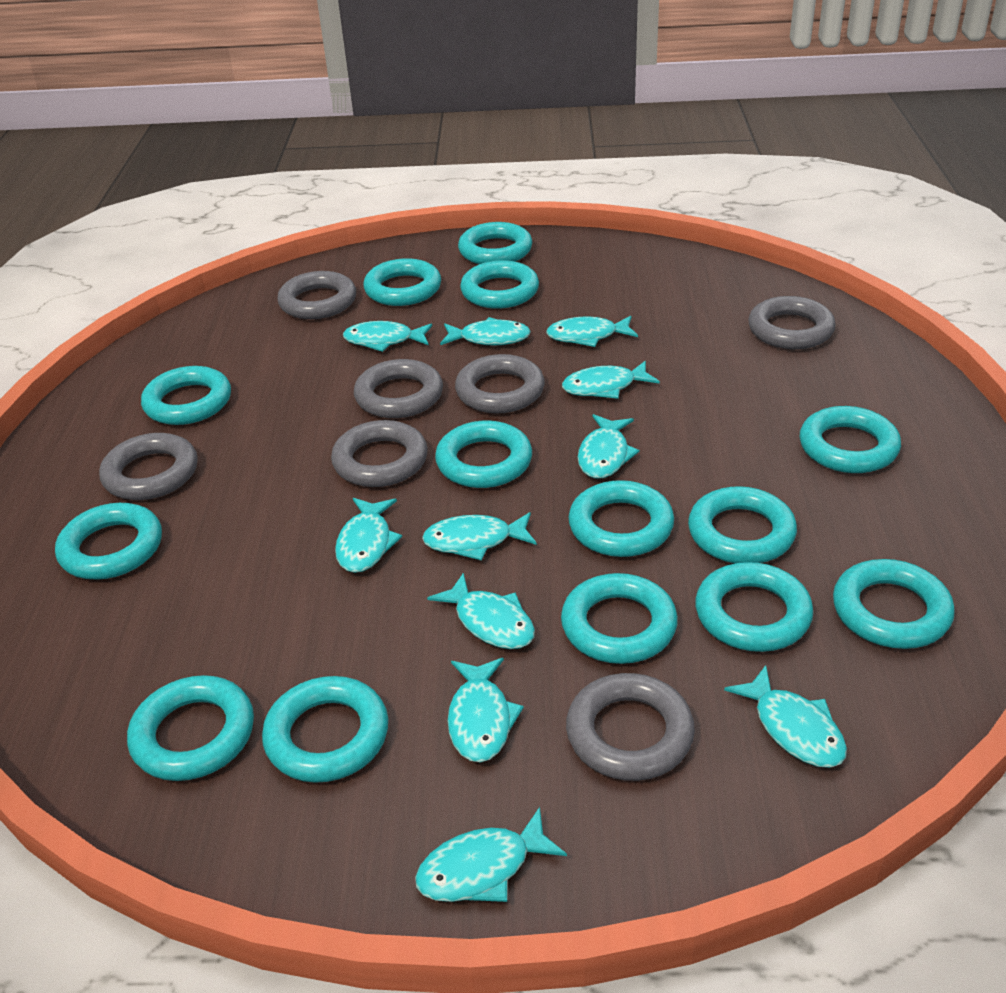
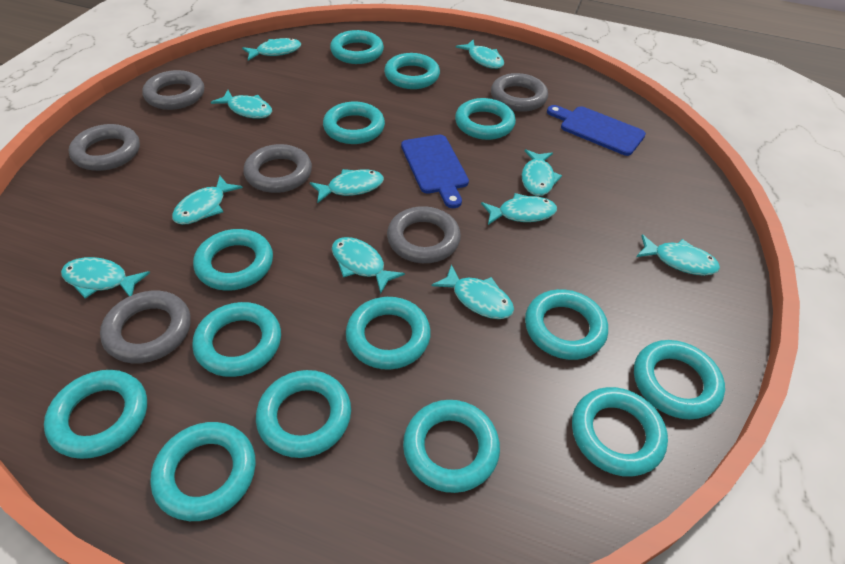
blue cutting board: none = 0 -> [401,135,469,208] [547,105,646,156] = 2
grey ring: [99,433,198,500] [277,271,356,319] [331,420,428,487] [354,359,443,418] [455,354,545,414] [566,673,695,781] [748,296,836,349] = 7 -> [69,124,140,171] [100,291,191,363] [142,70,204,110] [243,144,312,193] [387,206,461,263] [491,73,548,112] = 6

